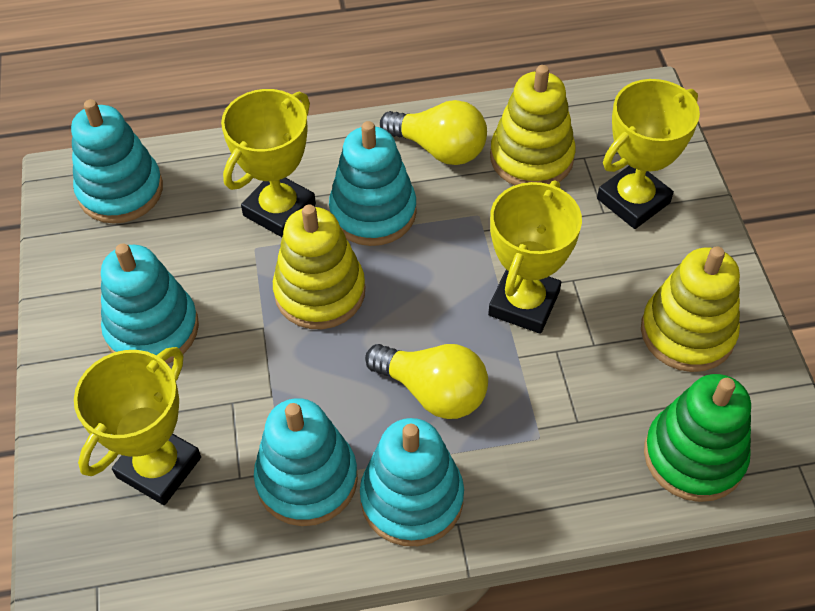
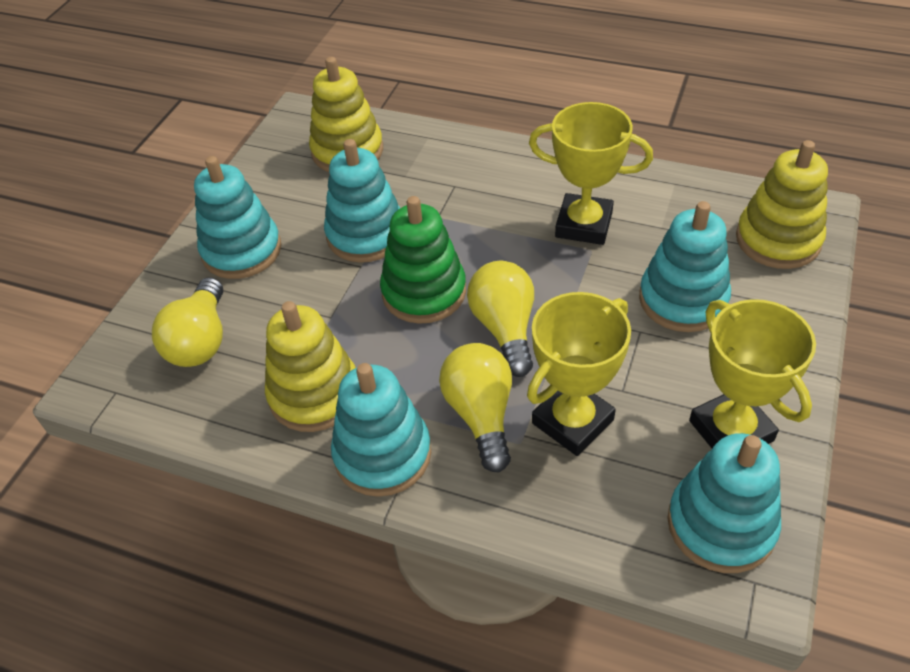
yellow light bulb: [365,344,488,419] [380,100,487,165] = 2 -> [152,277,223,367] [439,343,512,472] [467,261,534,377] = 3
yellow trophy: [74,347,201,505] [221,89,316,237] [488,180,582,334] [597,79,700,229] = 4 -> [527,292,631,456] [529,102,653,245] [689,299,816,448] = 3

